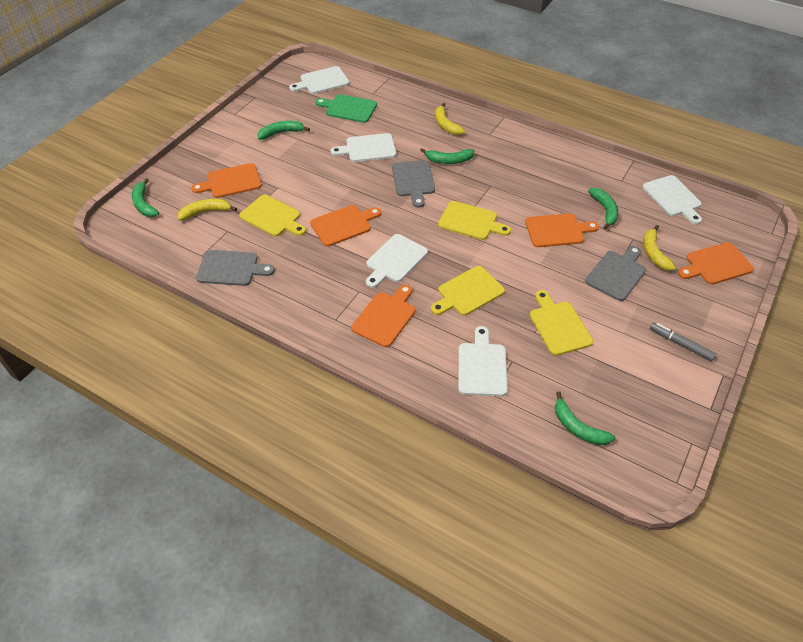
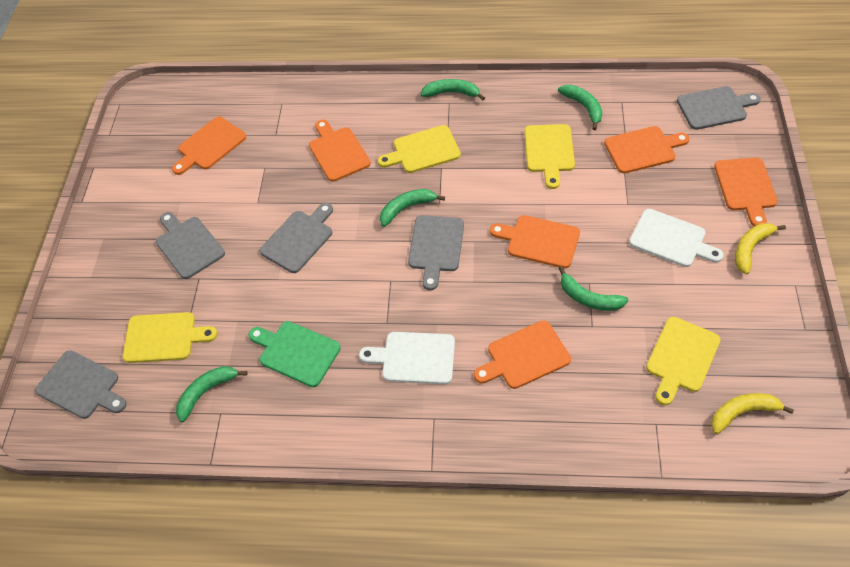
grey cutting board: [196,250,275,286] [392,160,435,208] [585,246,646,301] = 3 -> [35,350,127,419] [156,212,225,279] [260,203,333,273] [408,215,464,290] [677,86,761,130] = 5
grey marker: [650,322,716,361] = 1 -> none = 0
orange cutting board: [191,163,262,198] [310,205,381,246] [351,285,415,347] [525,213,599,247] [678,242,754,284] = 5 -> [172,116,246,175] [309,120,371,182] [474,320,571,389] [490,215,580,268] [604,126,690,173] [714,157,778,226] = 6
white cutting board: [289,66,349,94] [331,133,396,162] [366,234,428,288] [458,326,507,396] [643,175,702,224] = 5 -> [359,332,455,384] [629,209,724,267] = 2
yellow banana: [178,199,237,221] [435,103,465,135] [643,225,676,271] = 3 -> [711,393,794,434] [735,223,786,274] = 2

